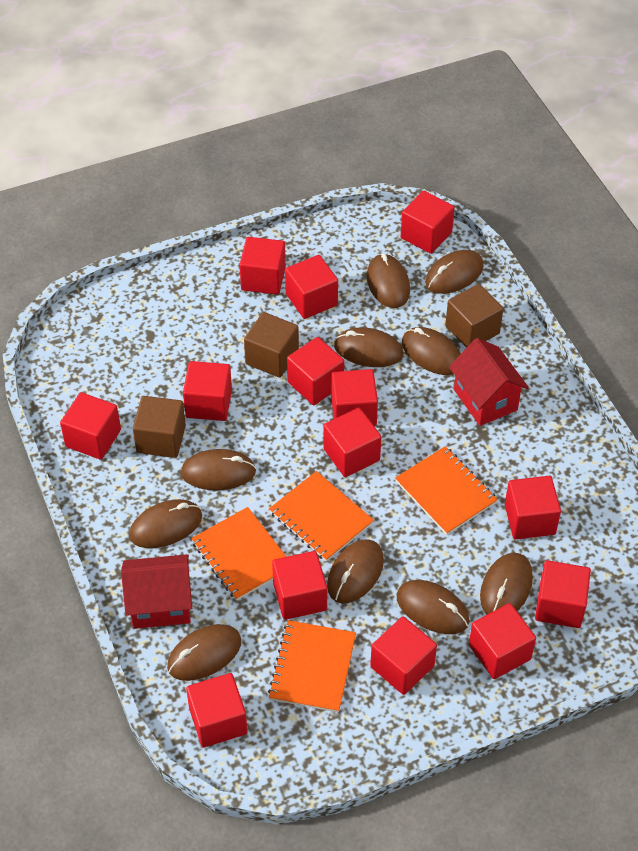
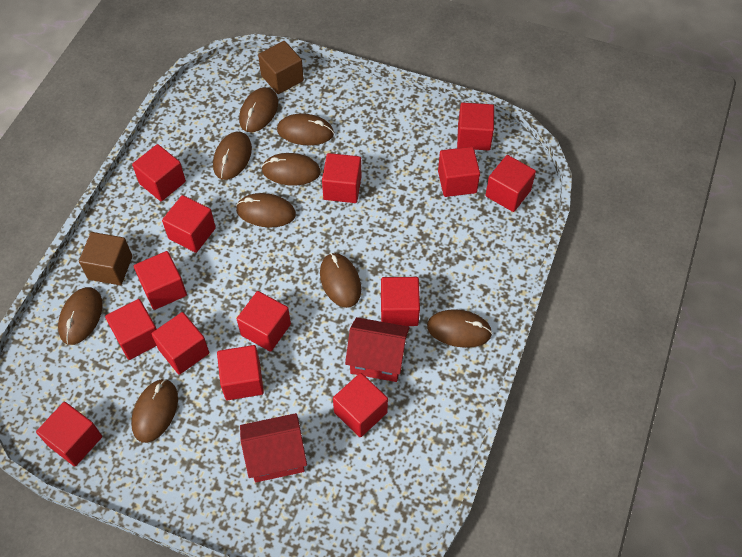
brown cube: [133,396,186,458] [244,312,299,378] [445,284,503,348] = 3 -> [79,232,132,285] [258,41,304,94] = 2
brown mouse: [129,499,202,548] [167,624,241,681] [181,449,256,490] [327,539,384,603] [334,328,403,367] [367,254,410,308] [396,580,469,634] [402,327,461,375] [425,250,484,294] [480,553,533,614] = 10 -> [58,287,103,345] [131,379,178,443] [213,132,252,180] [236,193,296,228] [239,87,278,132] [261,153,321,186] [277,113,334,146] [320,253,361,308] [427,309,492,348] = 9
orange notebook: [191,507,287,601] [268,620,356,713] [269,471,374,562] [395,446,498,535] = 4 -> none = 0

